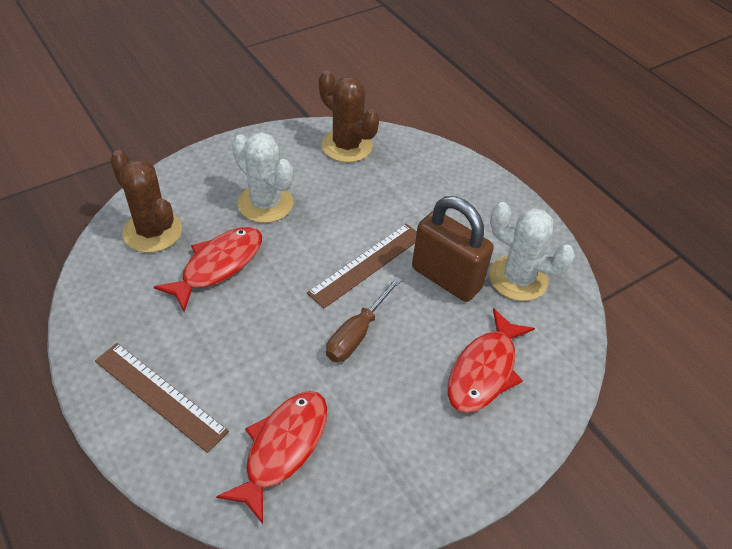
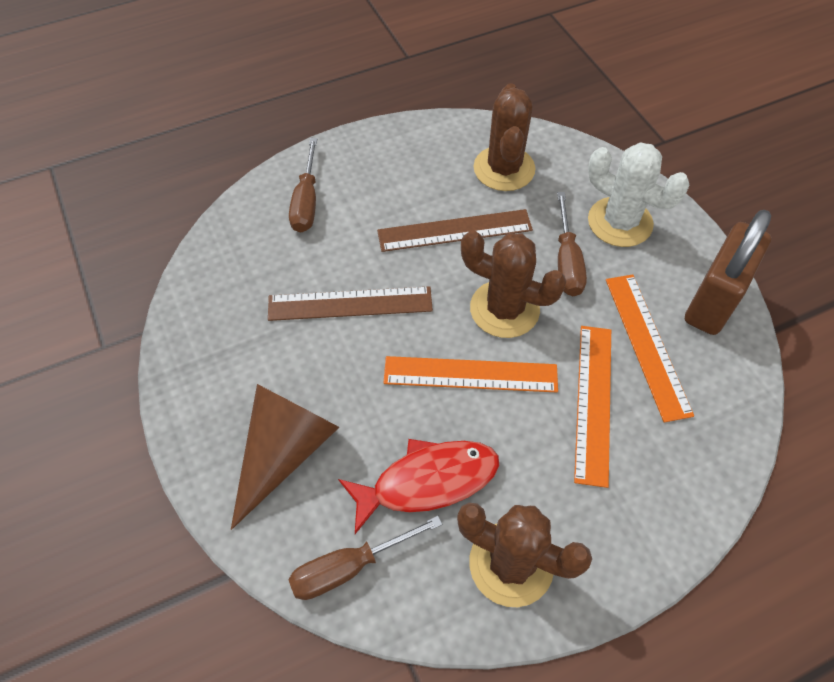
brown cactus: [110,150,182,253] [319,70,379,163] = 2 -> [457,503,592,607] [461,231,566,338] [473,83,536,191] = 3
brown cone: none = 0 -> [231,384,339,530] = 1
brown screwdriver: [326,277,402,362] = 1 -> [288,516,442,600] [289,138,317,232] [557,192,587,296] = 3
orange ruler: none = 0 -> [384,356,558,392] [574,326,611,488] [606,274,694,423] = 3
red fish: [154,227,262,312] [216,391,327,524] [448,308,535,413] = 3 -> [338,439,499,534] = 1
white cactus: [232,132,293,223] [489,202,575,301] = 2 -> [588,142,690,247] = 1

